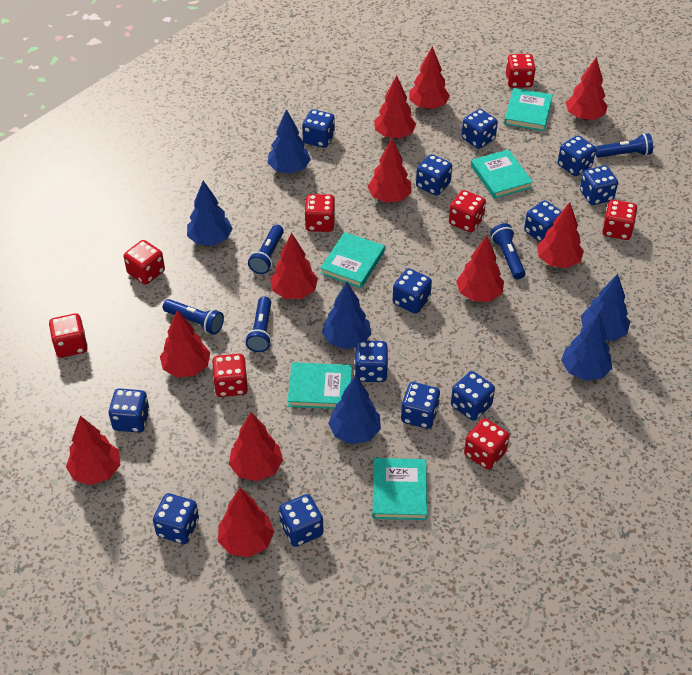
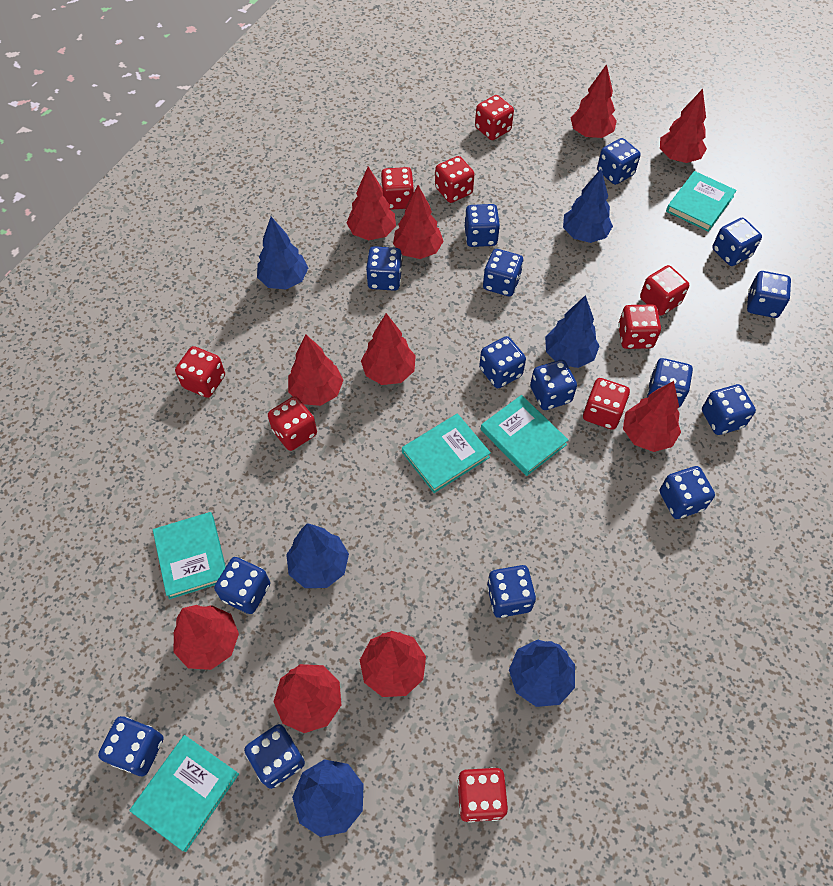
blue dice: [108,388,149,433] [153,493,199,544] [279,494,324,547] [302,109,335,148] [355,341,388,382] [393,268,432,314] [401,382,440,429] [416,154,452,196] [451,371,495,421] [461,109,498,149] [524,200,562,242] [558,135,596,176] [580,165,618,205] = 13 -> [98,716,164,776] [214,557,270,614] [244,724,305,789] [366,246,402,291] [465,204,500,247] [479,336,526,388] [483,249,523,296] [487,565,536,618] [530,360,577,410] [597,138,641,185] [647,358,693,408] [660,466,715,519] [702,384,756,435] [712,218,762,266] [747,271,791,318] = 15
blue flashlight: [163,299,224,335] [245,296,271,352] [248,225,284,274] [490,223,525,279] [595,133,653,158] = 5 -> none = 0
red dice: [49,313,88,358] [124,240,165,285] [212,354,248,397] [304,194,335,232] [449,190,486,232] [464,418,510,470] [506,54,536,88] [602,200,637,240] = 8 -> [175,346,225,398] [268,396,317,451] [381,167,414,210] [435,156,474,203] [457,767,508,823] [475,95,514,140] [583,378,630,430] [618,305,661,349] [640,265,689,316] = 9
red tree: [66,416,121,485] [160,310,210,377] [218,488,274,557] [229,412,283,481] [270,233,318,299] [368,138,412,203] [374,76,416,138] [409,46,450,109] [456,236,504,301] [537,202,584,268] [566,57,608,120] = 11 -> [173,605,239,670] [273,664,341,733] [288,335,344,406] [346,167,396,240] [360,631,426,697] [361,313,416,385] [393,185,444,259] [571,64,617,138] [623,381,681,452] [660,89,707,163] = 10

